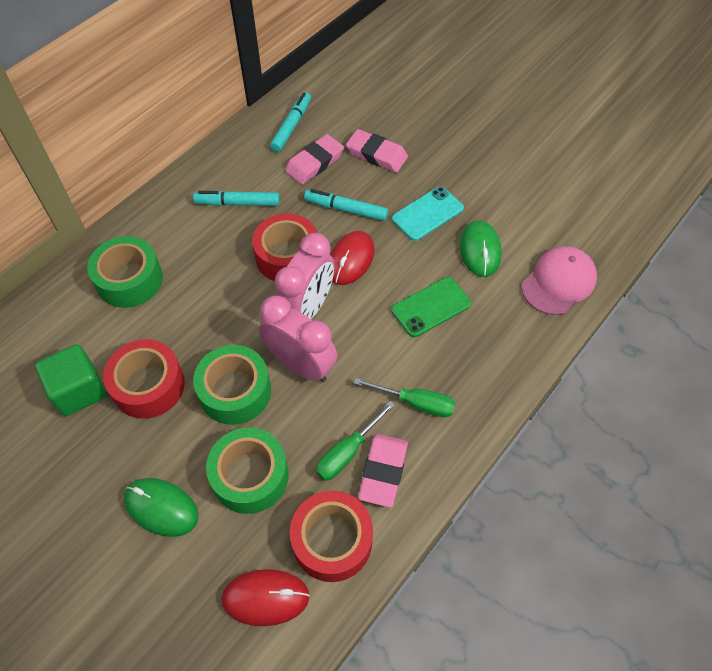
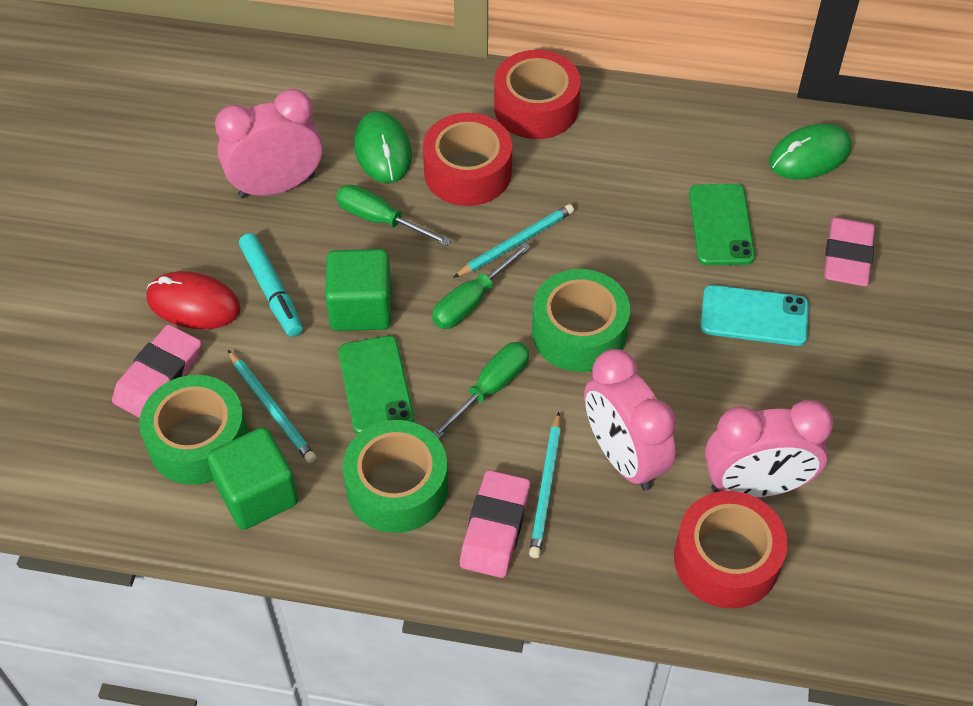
green cube: [35,344,106,416] = 1 -> [207,427,298,530] [325,249,391,331] = 2
green phone: [391,277,472,337] = 1 -> [338,336,414,434] [689,184,755,265] = 2
green screwdriver: [316,401,395,481] [354,378,455,417] = 2 -> [336,185,451,246] [432,242,531,329] [432,342,529,439] = 3
pink cap: [522,246,597,315] = 1 -> none = 0
pink clock: [259,295,337,382] [275,233,335,319] = 2 -> [215,89,322,198] [584,349,676,491] [705,400,833,498] = 3
red mouse: [221,569,310,626] [330,231,374,285] = 2 -> [146,271,241,329] = 1
turquoise marker: [193,191,280,206] [270,92,311,152] [304,189,388,221] = 3 -> [239,233,303,337] = 1
turquoise pencil: none = 0 -> [228,350,316,463] [453,204,574,278] [529,412,561,558] = 3

